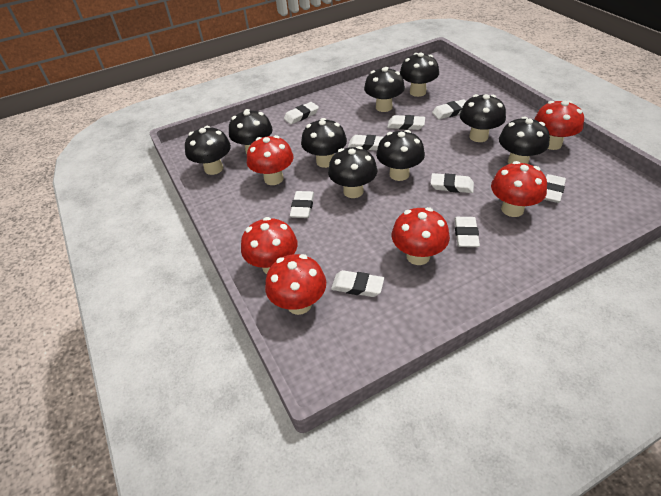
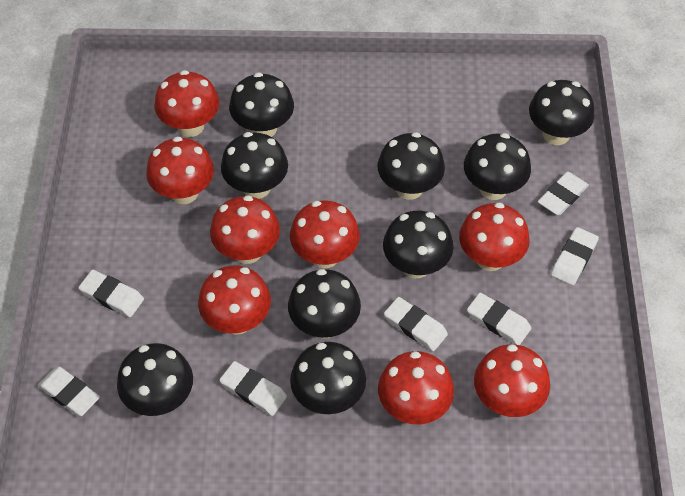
red mushroom: [241,217,298,274] [247,135,294,185] [265,254,326,315] [392,207,450,265] [491,161,547,217] [534,100,584,150] = 6 -> [146,136,214,204] [154,70,219,137] [198,265,271,335] [210,195,280,264] [290,201,360,268] [378,351,454,424] [459,203,530,271] [474,344,550,417] = 8
white eraser: [284,102,319,124] [290,191,314,218] [331,270,384,297] [348,135,383,151] [387,115,425,130] [431,173,474,193] [432,99,466,120] [454,217,480,247] [544,174,566,203] = 9 -> [38,366,100,416] [78,270,144,317] [219,361,287,416] [384,297,448,351] [467,293,531,345] [538,172,589,215] [551,227,599,285] = 7

